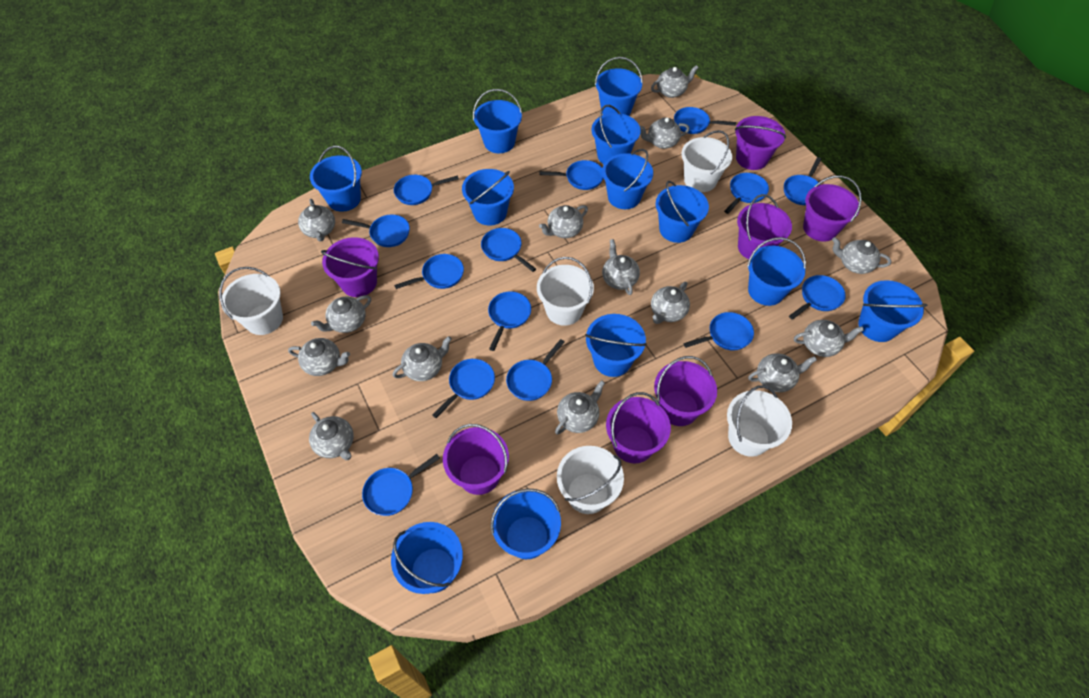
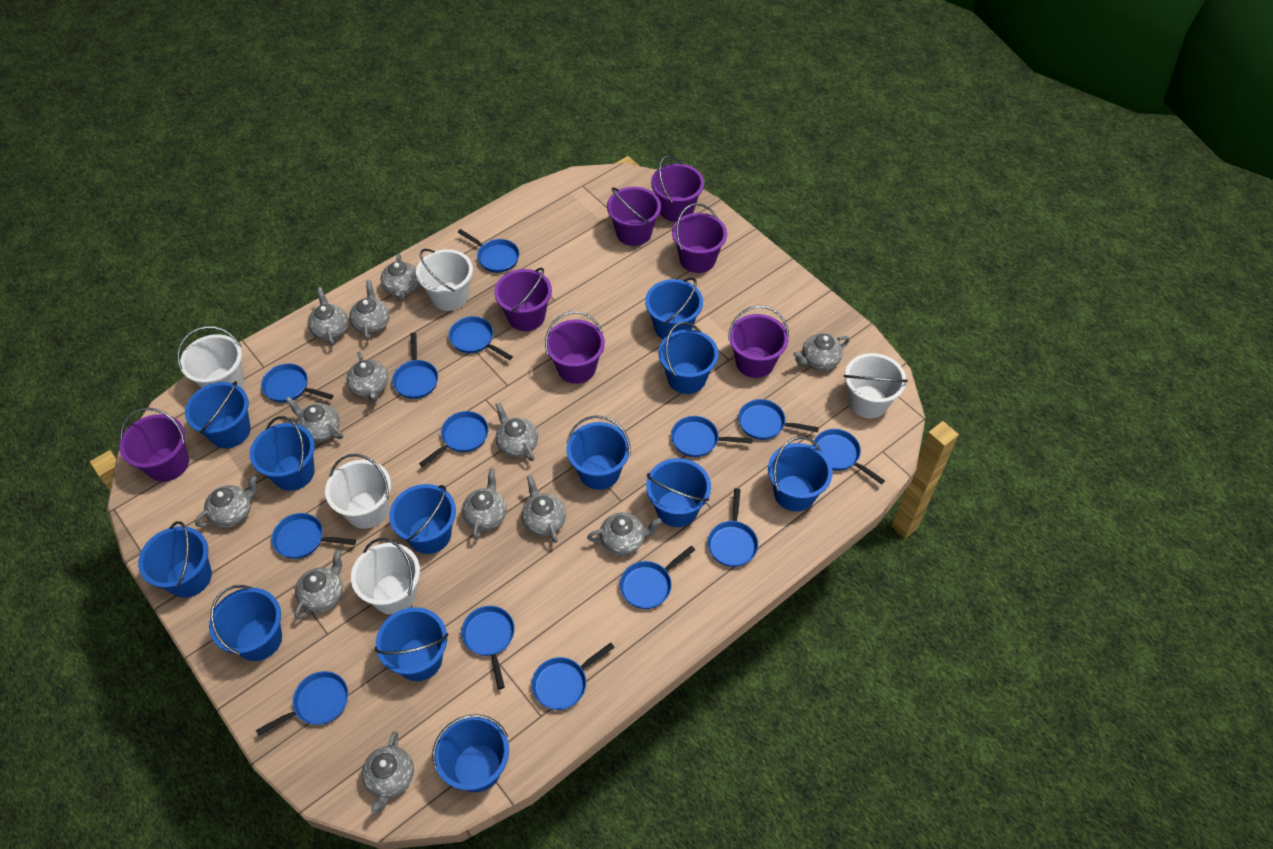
grey teapot: [288,338,350,376] [298,199,335,242] [309,412,354,460] [311,295,371,333] [393,336,452,381] [539,205,588,238] [555,380,605,435] [602,239,640,295] [639,118,690,149] [651,65,699,98] [651,282,690,324] [748,353,817,392] [794,320,864,357] [832,237,892,274] = 14 -> [195,475,258,528] [285,396,343,443] [294,549,343,619] [308,287,348,346] [346,352,388,402] [349,280,390,340] [362,731,414,813] [380,254,419,301] [462,468,507,539] [495,402,538,461] [522,475,566,543] [587,512,662,556] [793,333,850,371] = 13

